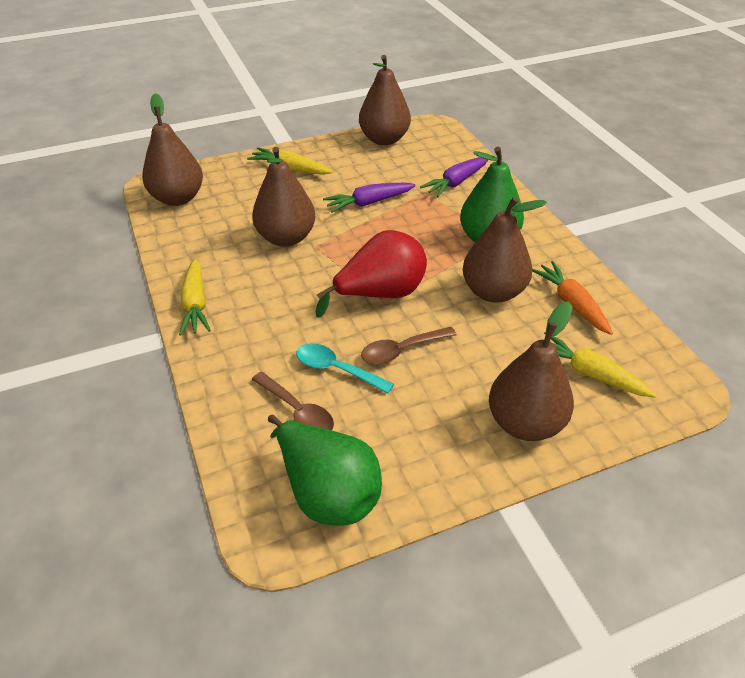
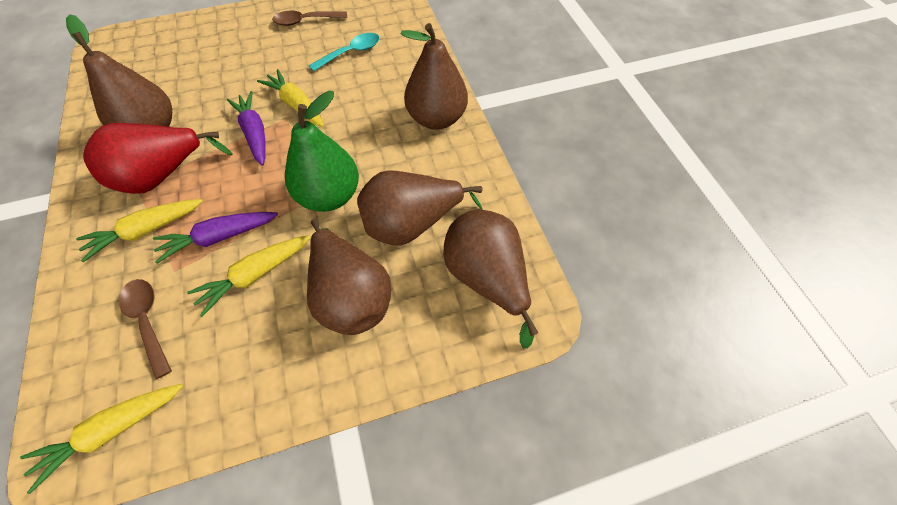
green pear: [268,415,382,526] [460,147,524,243] = 2 -> [285,91,359,212] = 1
orange carrot: [532,261,613,335] = 1 -> none = 0
yellow carrot: [179,258,211,335] [247,147,332,175] [544,332,657,398] = 3 -> [20,384,183,494] [76,199,203,262] [187,235,311,317] [257,69,324,127] = 4

